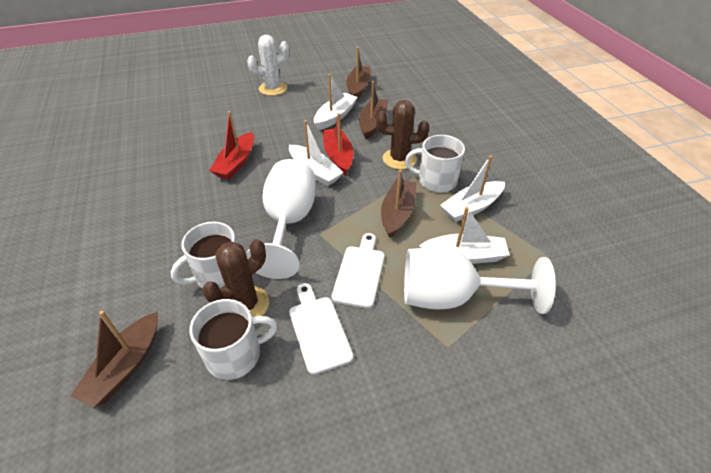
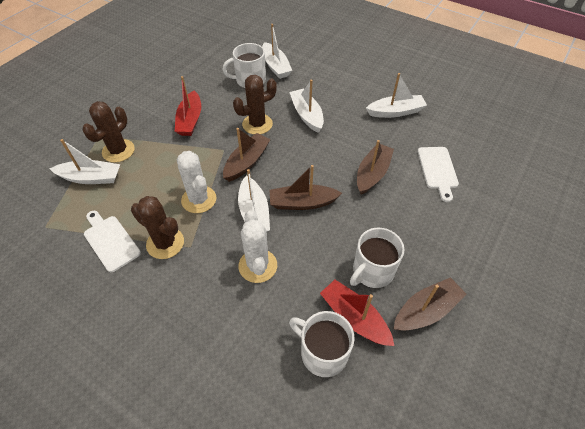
brown cactus: [203,239,269,317] [376,100,429,170] = 2 -> [82,101,135,162] [131,196,184,259] [233,75,277,135] = 3
white boat: [289,120,344,186] [314,74,358,130] [419,207,510,264] [440,155,505,222] = 4 -> [49,139,120,184] [238,169,270,232] [262,24,292,79] [289,80,324,133] [366,73,427,118] = 5
white cactus: [247,35,289,96] = 1 -> [177,151,216,213] [239,210,277,283] = 2
white goblet: [246,159,316,279] [404,247,556,314] = 2 -> none = 0

